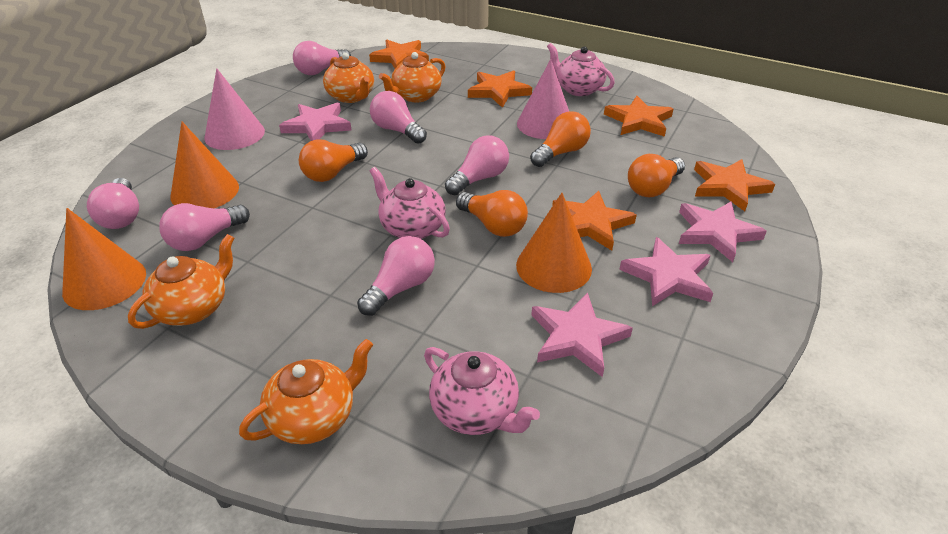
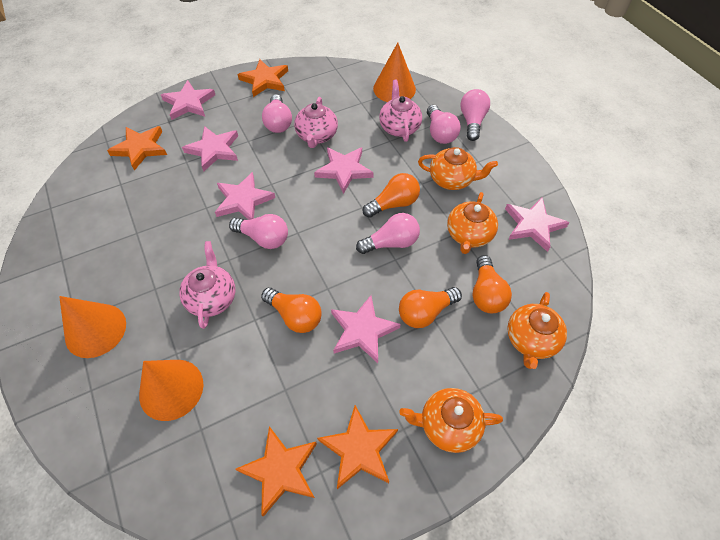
orange star: [369,40,429,68] [468,70,532,108] [552,191,637,251] [604,96,673,137] [694,159,775,211] = 5 -> [107,126,167,171] [235,426,317,517] [238,59,288,97] [317,405,398,489] = 4
pink cone: [205,68,265,150] [517,59,569,139] = 2 -> none = 0
pink light bulb: [87,178,139,229] [159,203,250,251] [293,41,351,75] [357,236,435,316] [370,91,427,144] [445,135,509,195] = 6 -> [229,214,288,249] [262,94,292,133] [356,213,420,254] [427,105,461,144] [460,89,490,141] = 5
pink star: [279,103,351,141] [531,293,633,377] [619,237,713,306] [679,201,767,262] = 4 -> [161,80,215,120] [182,126,238,172] [215,172,275,220] [314,147,374,194] [331,295,401,363] [505,198,570,252] = 6

